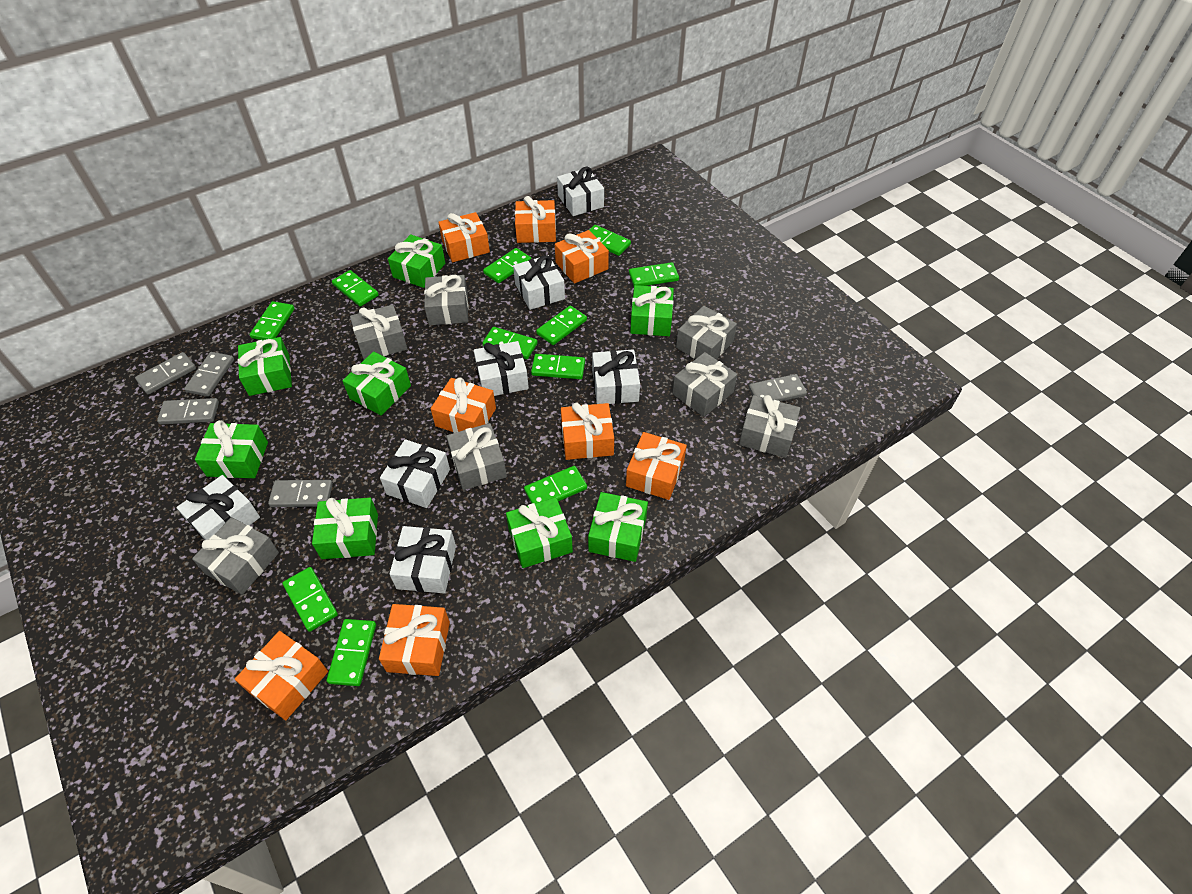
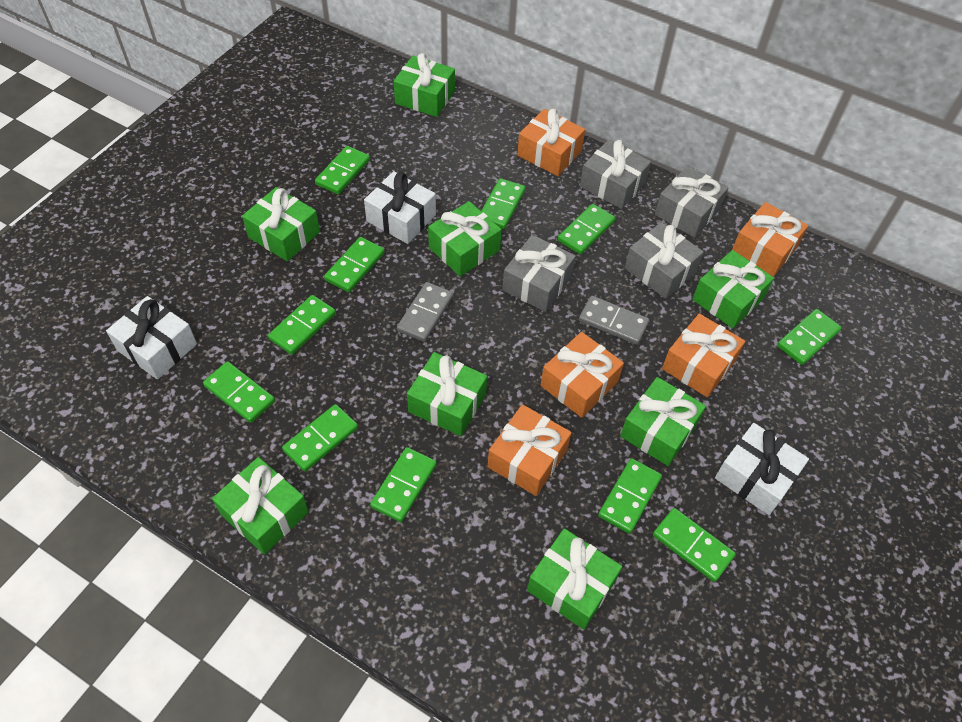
grey domino: [135,352,196,395] [157,398,219,425] [184,352,234,397] [268,480,333,507] [748,374,807,402] = 5 -> [397,282,453,342] [579,296,649,345] = 2
grey gift: [192,517,279,595] [350,305,407,360] [424,275,469,325] [446,423,507,490] [672,352,737,417] [676,306,737,359] [739,395,800,458] = 7 -> [503,235,576,312] [580,139,651,209] [625,222,704,299] [655,166,728,238] = 4
orange gift: [235,631,328,720] [379,604,450,676] [431,377,496,433] [438,212,490,262] [515,196,556,243] [555,230,609,284] [561,402,614,460] [626,432,687,500] = 8 -> [488,404,572,496] [517,109,585,176] [541,332,624,418] [662,313,745,397] [732,202,808,277] = 5
white gift: [176,475,260,540] [380,439,450,508] [389,526,456,593] [474,341,529,396] [513,255,565,310] [557,167,604,216] [592,349,640,404] = 7 -> [106,296,197,379] [364,171,436,244] [715,423,809,515] = 3

